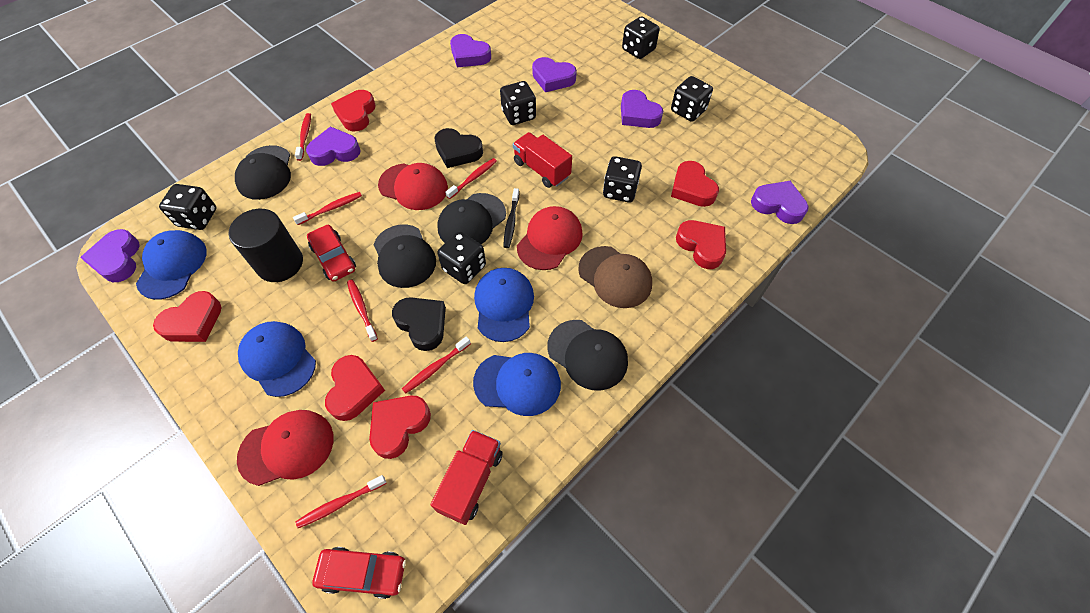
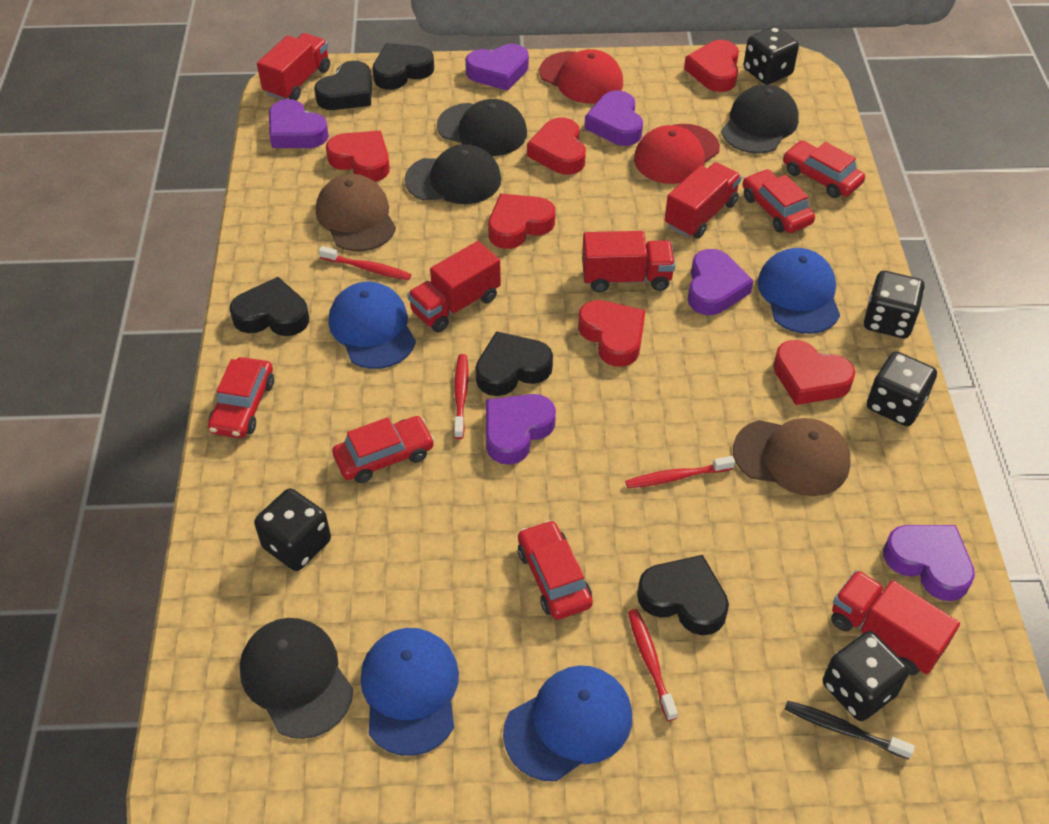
black cylinder: [228,209,303,282] = 1 -> none = 0
black dice: [159,184,217,230] [437,231,486,284] [500,81,536,125] [603,156,642,203] [622,16,660,59] [671,76,713,122] = 6 -> [254,488,331,571] [744,26,799,85] [823,631,910,721] [864,271,925,338] [867,351,937,426] = 5
black heart: [392,297,446,351] [434,128,483,168] = 2 -> [230,277,309,336] [314,61,372,110] [373,43,434,90] [475,331,553,396] [637,555,729,635] = 5
brown cap: [578,246,652,308] = 1 -> [316,174,396,251] [733,418,851,496] = 2
red cap: [237,410,334,486] [378,163,448,210] [517,206,583,270] = 3 -> [540,49,623,104] [634,124,720,184] = 2
red car: [307,225,356,282] [312,547,406,599] = 2 -> [208,357,274,438] [332,416,435,483] [518,520,593,620] [742,169,815,233] [783,141,865,198] = 5
red toothbrush: [293,192,362,225] [295,113,311,161] [296,475,386,528] [347,280,378,342] [402,336,471,394] [445,158,497,199] = 6 -> [319,246,411,280] [454,354,468,439] [625,456,735,489] [628,609,678,721] = 4
red truck: [431,430,502,525] [513,132,572,188] = 2 -> [257,33,330,101] [407,241,501,332] [582,231,675,292] [665,162,741,239] [831,570,960,675] = 5

